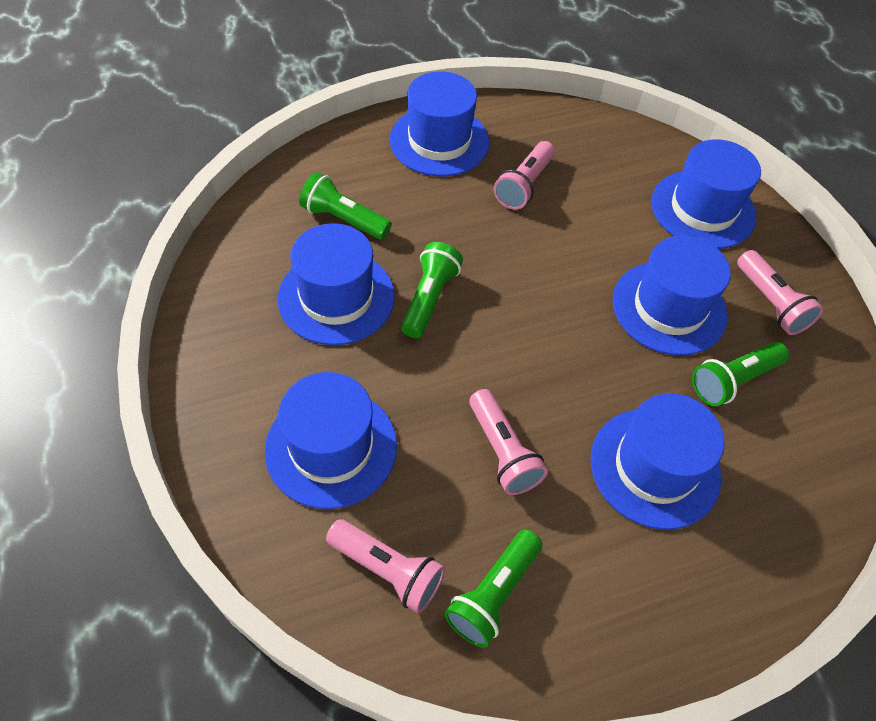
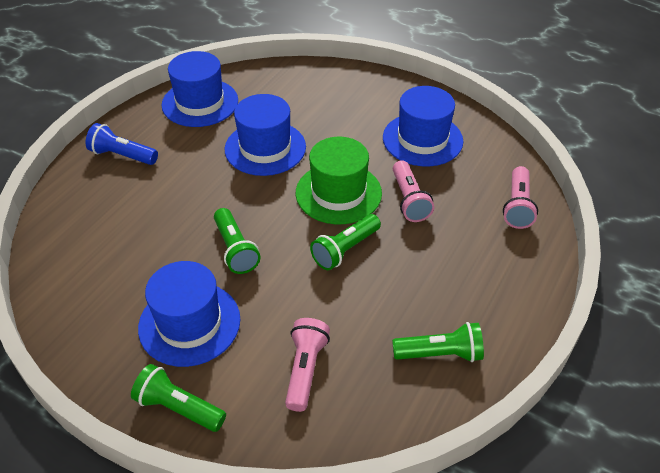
blue flashlight: none = 0 -> [86,123,158,165] = 1
blue hat: [265,372,397,509] [278,223,395,345] [390,71,489,176] [591,393,725,530] [613,236,731,356] [651,139,761,249] = 6 -> [138,261,240,367] [161,51,238,127] [225,94,306,176] [383,86,463,166] = 4
green hat: none = 0 -> [296,137,382,224] = 1
pink flashlight: [326,519,445,614] [469,389,548,495] [493,141,555,210] [737,250,824,335] = 4 -> [285,318,330,412] [393,160,434,222] [503,166,538,229] = 3

